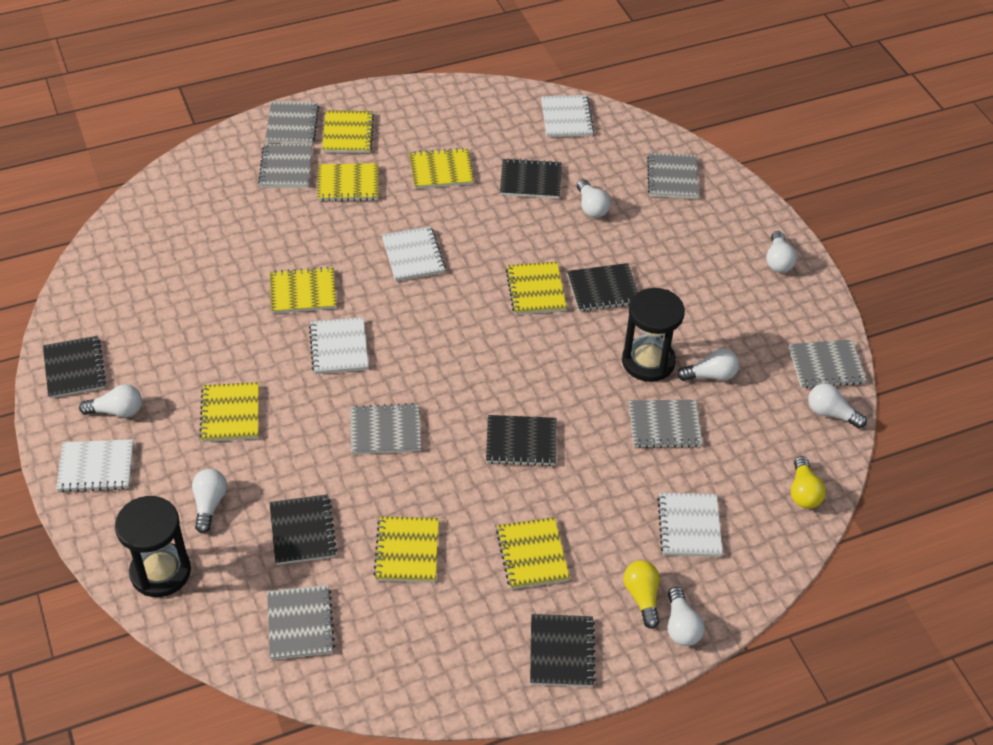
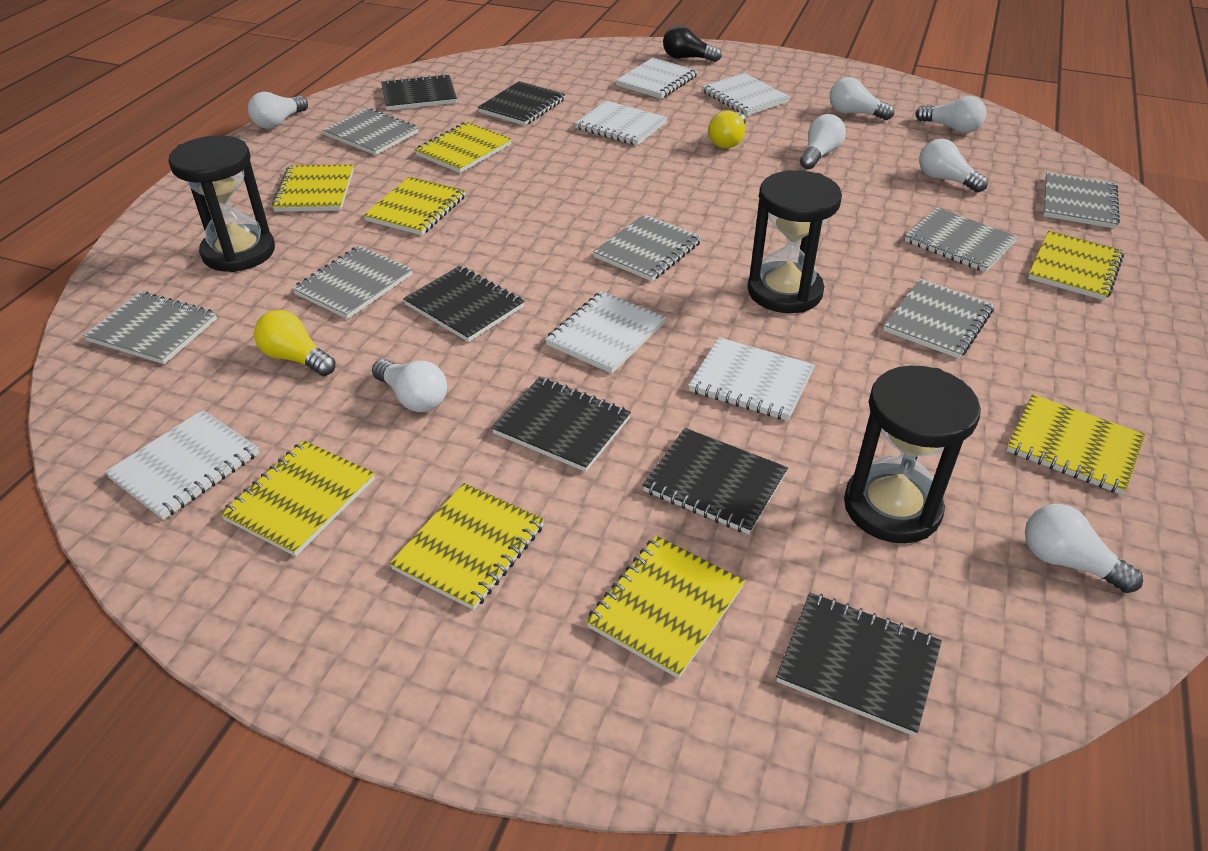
black hourglass: [115,496,191,597] [622,288,685,382] = 2 -> [168,135,275,272] [747,170,842,313] [844,365,981,543] = 3
black light bulb: none = 0 -> [663,25,722,62] = 1
white notebook: [56,439,134,492] [309,317,369,374] [382,226,446,281] [541,95,594,137] [657,493,723,557] = 5 -> [105,410,259,520] [545,291,666,374] [575,101,667,146] [615,58,698,99] [688,337,815,421] [702,73,790,116] = 6

